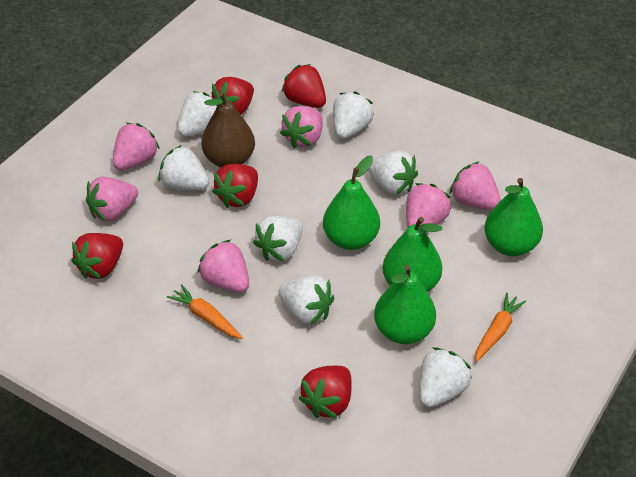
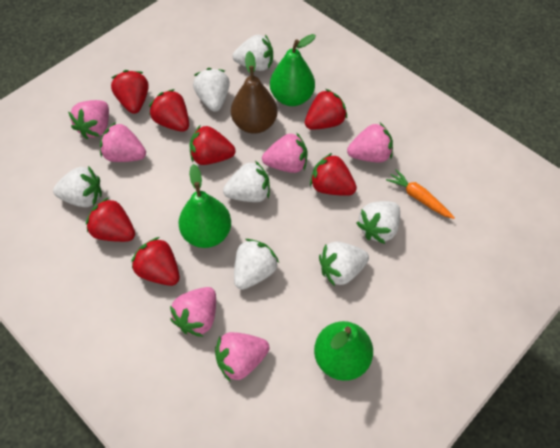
green pear: [323,156,380,250] [374,265,436,344] [383,217,442,292] [485,178,543,256] = 4 -> [178,164,231,248] [270,34,316,106] [314,321,373,381] = 3
orange carrot: [167,284,243,339] [475,293,526,362] = 2 -> [386,169,455,219] = 1
red strawberry: [71,233,123,279] [212,77,254,115] [212,164,258,208] [282,64,326,108] [298,366,352,418] = 5 -> [86,197,135,242] [111,70,149,114] [131,237,180,286] [149,89,189,132] [189,126,235,165] [305,89,347,130] [310,153,357,196] = 7

